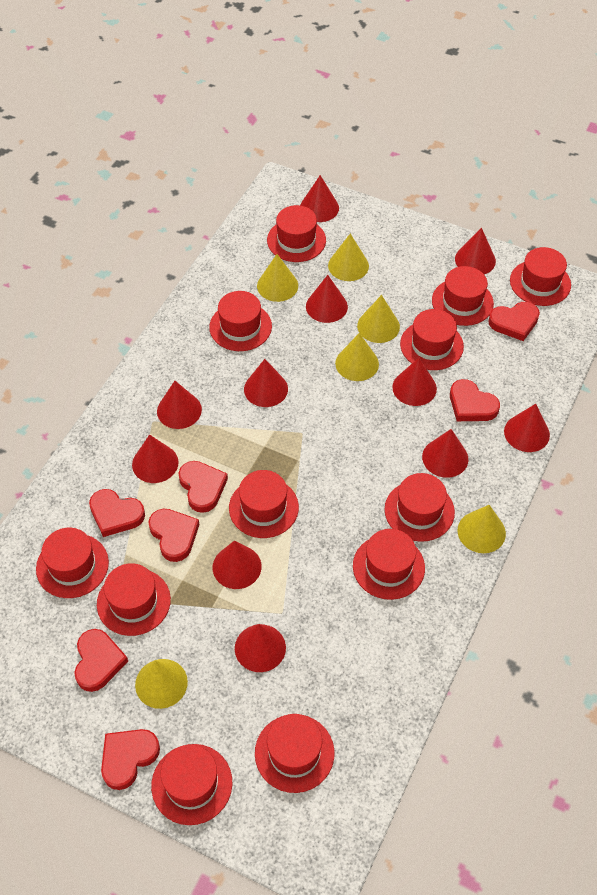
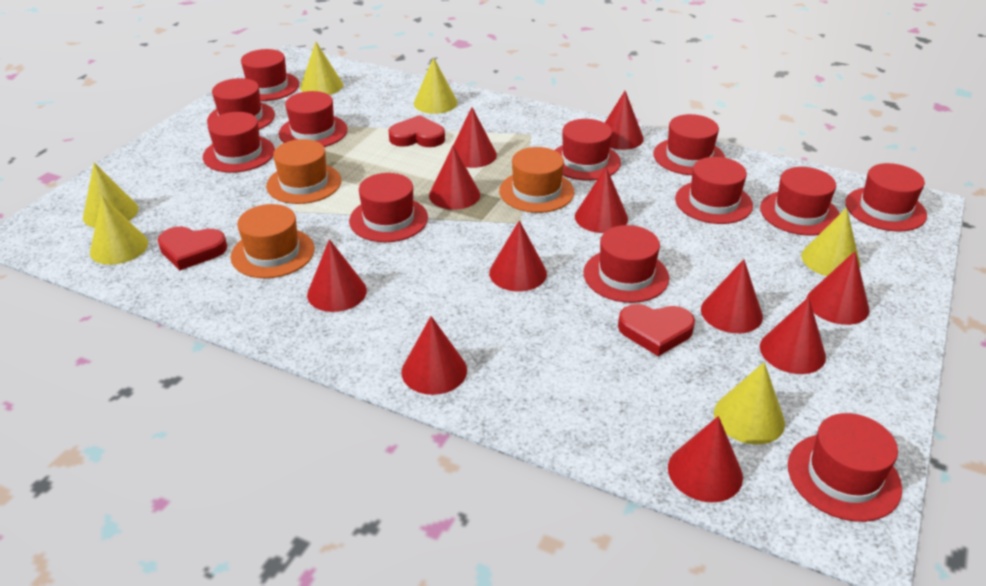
orange hat: none = 0 -> [231,204,315,278] [266,139,341,204] [499,147,574,213] = 3
red heart: [74,629,128,692] [89,489,145,537] [101,729,160,790] [148,509,200,562] [179,461,228,513] [450,379,500,421] [488,302,540,341] = 7 -> [158,227,227,270] [388,115,445,147] [618,304,695,356] = 3

